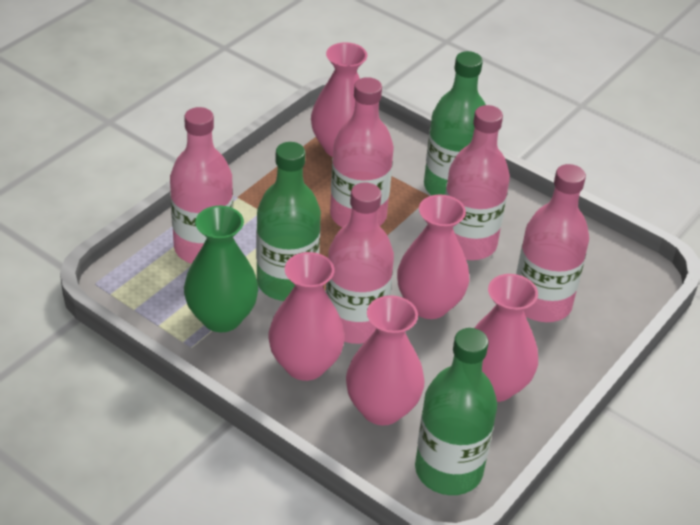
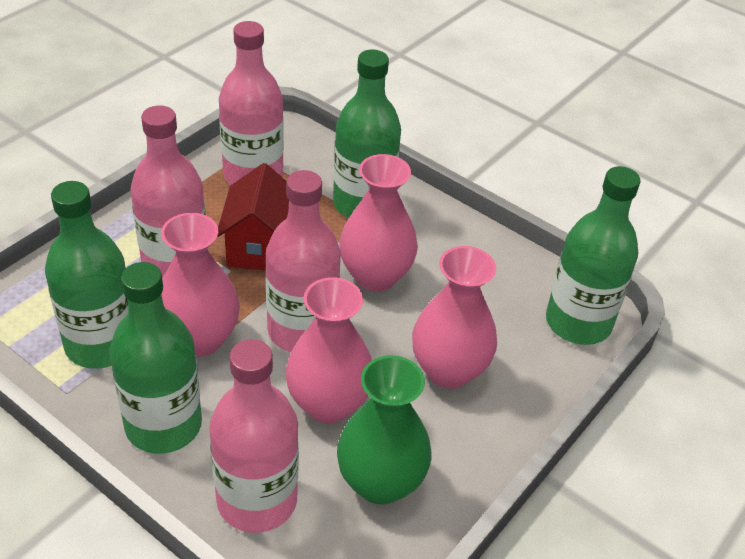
green bottle: [256,142,321,301] [415,328,497,495] [424,51,486,195] = 3 -> [45,181,128,369] [110,262,202,454] [333,50,401,218] [546,166,641,345] = 4
pink bottle: [170,107,233,264] [326,183,394,344] [330,77,394,227] [445,105,510,260] [516,164,589,322] = 5 -> [130,105,208,279] [209,339,299,533] [219,21,284,185] [265,170,341,352] = 4
pink vase: [268,252,345,381] [311,42,367,157] [346,295,425,425] [397,194,470,319] [474,274,538,402] = 5 -> [161,213,240,356] [285,277,372,423] [339,154,418,292] [412,246,497,388] = 4
red house: none = 0 -> [217,163,289,270] = 1

